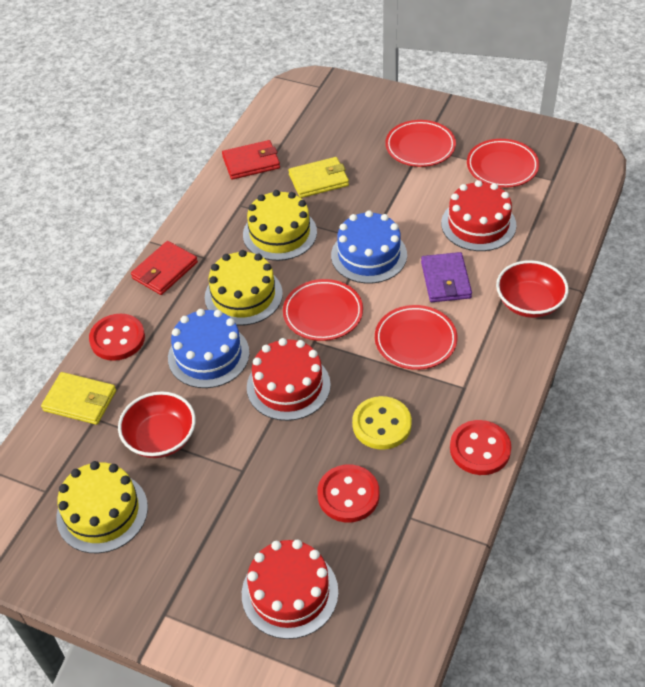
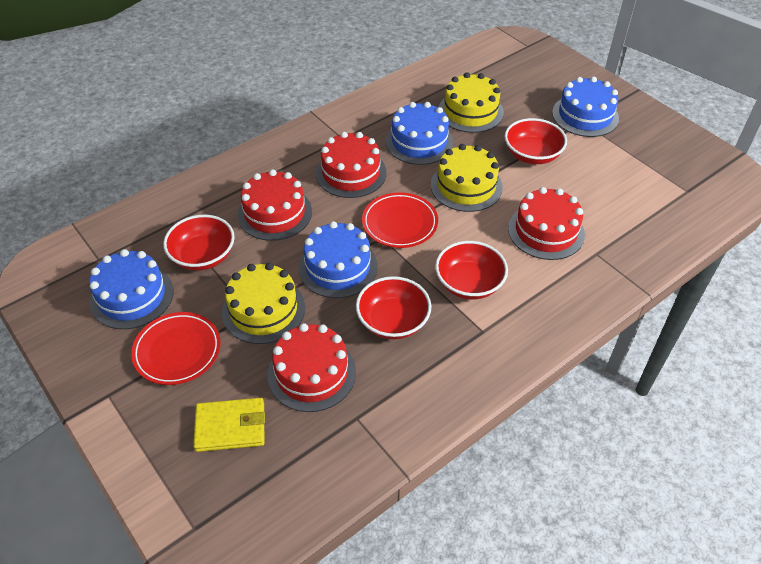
blue cake: [168,309,250,388] [331,211,407,284] = 2 -> [89,249,173,329] [298,221,378,298] [386,102,454,165] [552,76,619,137] = 4
purple wallet: [421,252,472,302] = 1 -> none = 0
red bowl: [118,391,196,458] [496,260,569,318] = 2 -> [163,215,235,271] [356,276,431,339] [435,241,508,300] [504,118,567,164] = 4
red button: [89,314,145,361] [317,464,379,523] [450,420,511,475] = 3 -> none = 0
red cake: [242,540,338,639] [247,338,331,421] [441,180,516,251] = 3 -> [237,169,312,241] [267,323,356,412] [316,132,387,198] [508,187,585,260] = 4
red plate: [283,279,363,341] [375,305,458,370] [385,120,456,167] [467,139,539,188] = 4 -> [131,312,220,385] [362,192,438,248] = 2
red wallet: [131,241,198,295] [222,140,280,180] = 2 -> none = 0
yellow button: [352,396,412,450] = 1 -> none = 0
yellow wallet: [41,372,116,425] [288,157,349,198] = 2 -> [193,398,265,452] = 1

